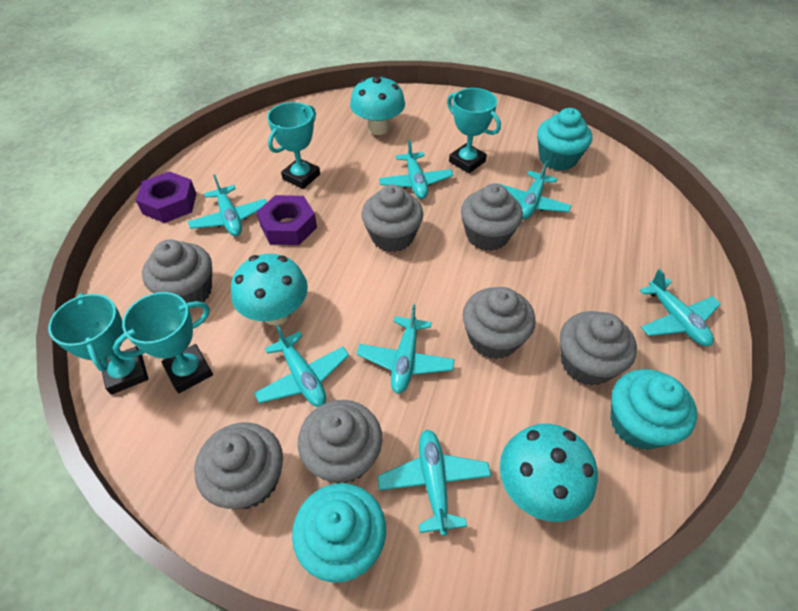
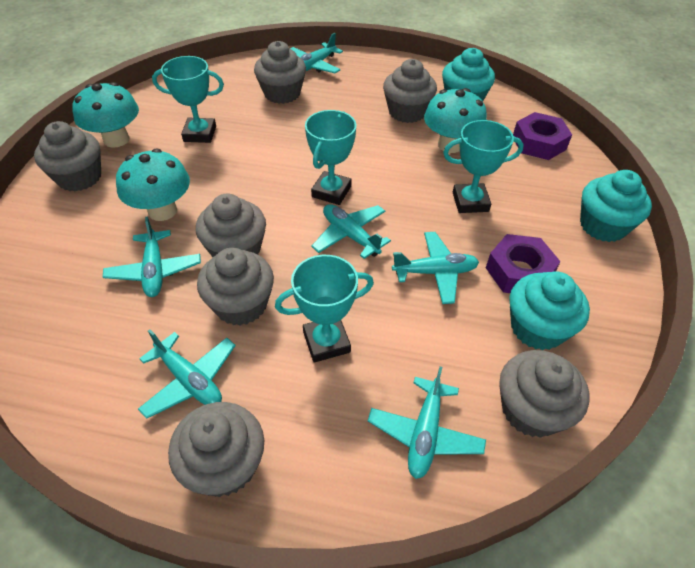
turquoise plane: [188,175,267,236] [254,325,349,407] [357,304,455,394] [378,430,491,536] [379,139,454,199] [498,160,572,219] [640,269,721,346] = 7 -> [103,216,201,297] [138,329,236,419] [290,33,343,73] [311,204,391,259] [368,367,486,479] [392,232,479,304] = 6

